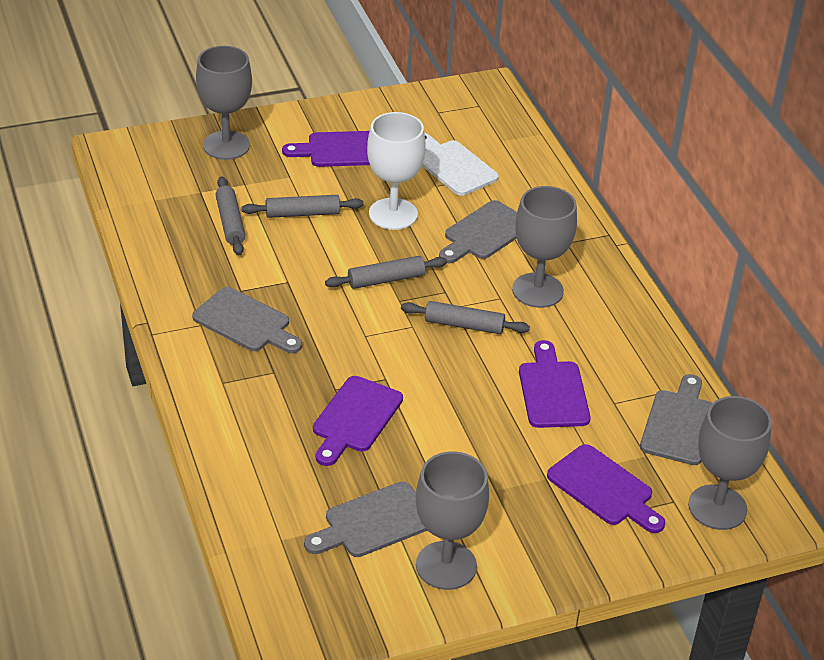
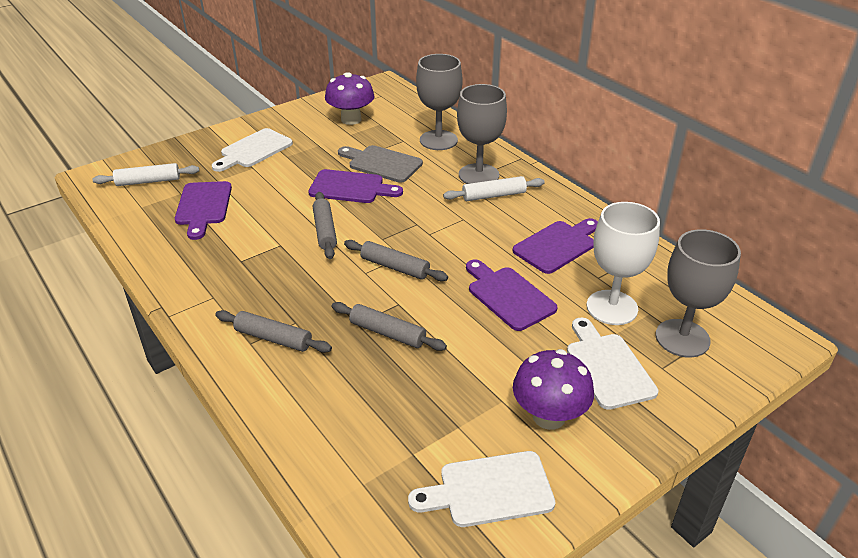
grey cutting board: [192,287,302,353] [304,482,428,557] [439,200,517,263] [640,374,712,465] = 4 -> [338,145,423,183] = 1
grey goblet: [196,46,252,160] [416,451,489,590] [512,186,577,308] [688,396,772,530] = 4 -> [416,54,463,150] [457,84,507,184] [656,229,741,357] = 3
purple mushroom: none = 0 -> [325,72,375,125] [513,349,594,430] = 2
white cutting board: [422,133,499,196] = 1 -> [212,128,293,172] [408,451,556,527] [567,318,658,410] = 3
white rolling pin: none = 0 -> [92,163,200,186] [443,176,545,201] = 2

